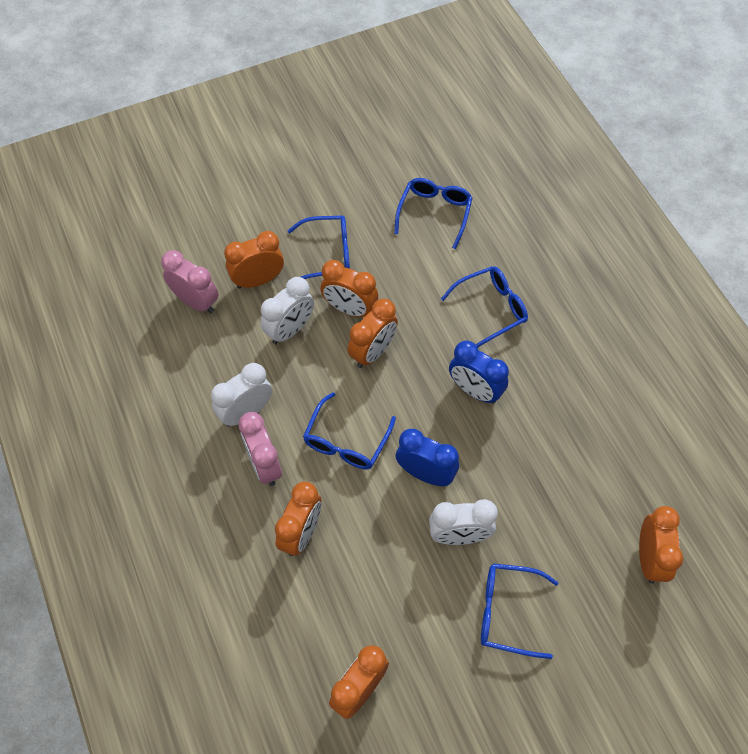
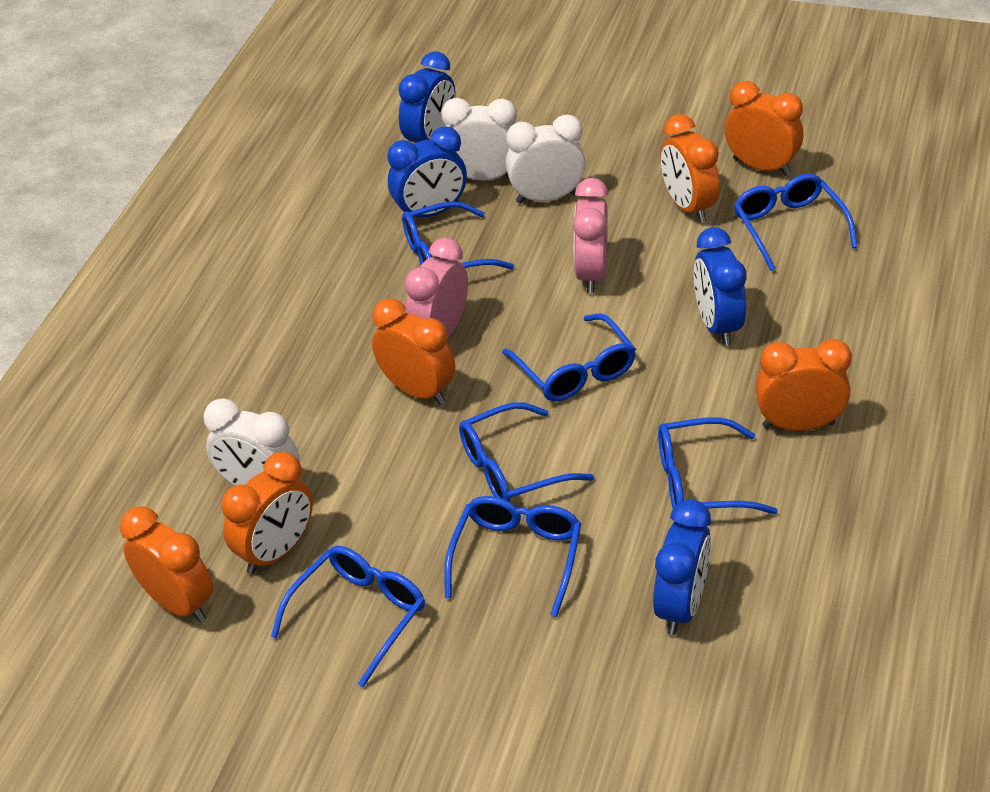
blue clock: [395,429,459,486] [449,341,509,404] = 2 -> [387,127,467,220] [398,52,456,143] [653,499,711,635] [694,227,746,346] = 4
blue glasses: [287,216,350,279] [303,392,396,469] [394,178,473,249] [441,266,528,347] [481,563,559,659] = 5 -> [271,546,425,687] [402,201,514,269] [444,496,581,617] [459,402,594,502] [502,314,636,402] [658,417,778,514] [734,174,858,271] = 7

